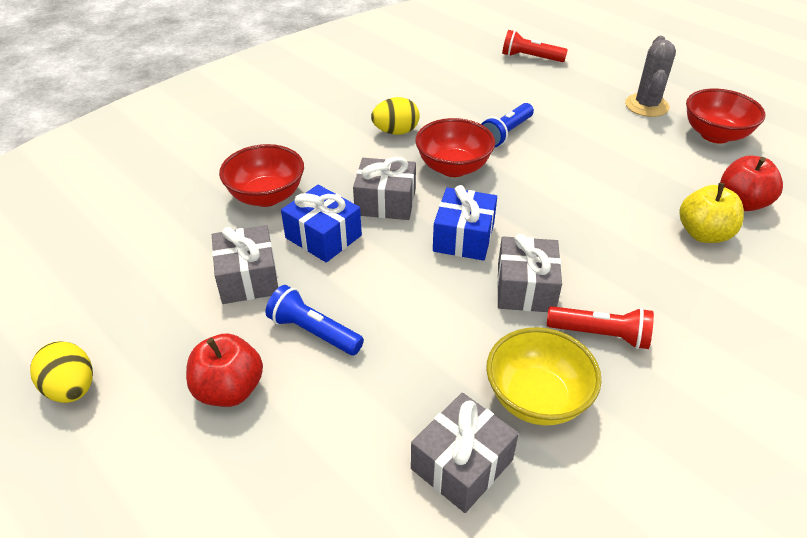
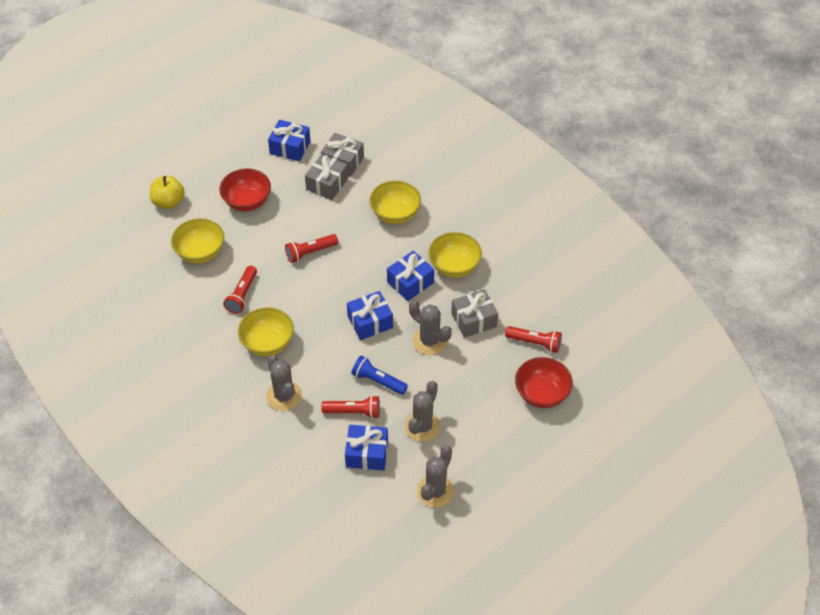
blue flashlight: [266,285,364,355] [481,103,534,147] = 2 -> [351,356,408,395] = 1
blue gift: [281,185,362,262] [433,185,497,261] = 2 -> [268,120,310,161] [345,425,388,471] [347,291,393,340] [387,251,434,301] = 4
grey cactus: [625,36,676,117] = 1 -> [266,355,302,411] [405,381,441,442] [409,300,452,355] [417,446,455,508] = 4
grey gift: [212,225,278,304] [353,157,416,220] [411,393,519,513] [497,234,562,312] = 4 -> [305,154,348,200] [321,133,364,177] [451,289,498,338] = 3
red apple: [186,333,263,407] [720,155,783,211] = 2 -> none = 0
red bowl: [219,144,304,207] [415,118,495,177] [686,89,766,143] = 3 -> [219,169,271,211] [515,357,573,408] = 2
red flashlight: [502,30,568,62] [547,306,654,349] = 2 -> [223,266,257,314] [285,234,338,263] [321,395,380,419] [505,326,562,353] = 4
yellow bowl: [486,327,602,426] = 1 -> [171,218,224,263] [238,307,294,356] [369,181,421,224] [429,232,482,278] = 4
yellow egg: [30,341,93,403] [371,97,420,135] = 2 -> none = 0

